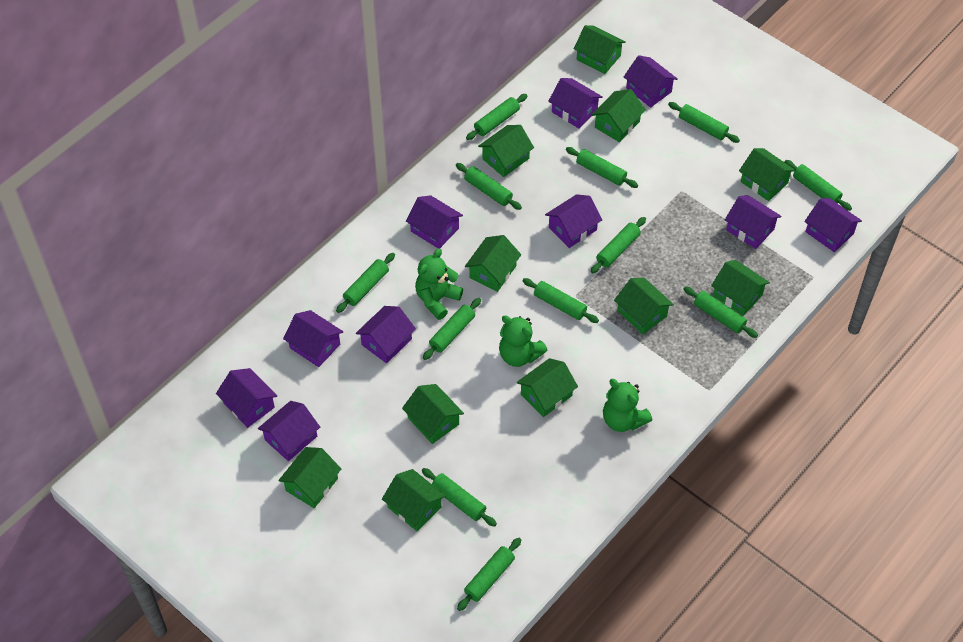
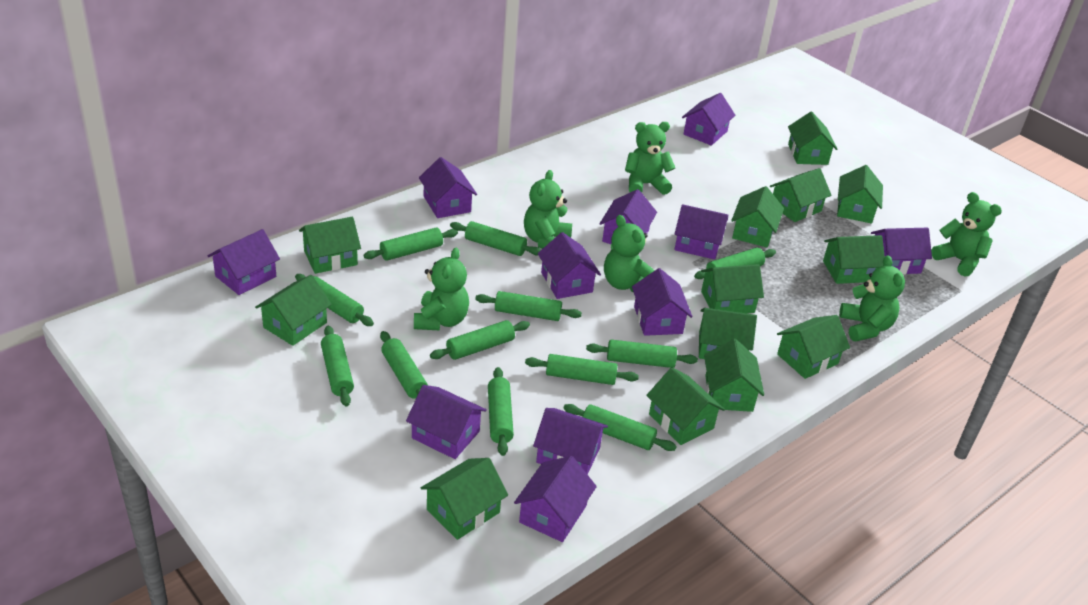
green house: [278,447,341,508] [382,469,446,532] [402,384,464,444] [465,235,521,292] [478,125,534,177] [517,358,578,417] [574,25,626,74] [592,89,646,142] [614,278,674,334] [711,260,770,316] [739,148,795,201] = 11 -> [255,275,332,346] [299,217,361,274] [421,458,508,540] [646,367,725,445] [699,308,757,359] [701,264,764,314] [704,339,764,412] [731,186,784,247] [770,168,832,222] [777,315,850,379] [788,112,837,165] [823,235,885,284] [837,165,883,224] = 13
green teddy bear: [415,249,463,320] [499,315,548,367] [603,379,652,432] = 3 -> [414,248,469,330] [524,170,572,249] [604,215,655,292] [625,122,675,195] [839,255,905,341] [931,192,1002,276] = 6
purple house: [216,368,277,428] [258,401,320,461] [283,310,343,367] [356,306,416,363] [406,195,463,249] [545,194,602,248] [548,78,603,129] [624,55,678,108] [725,195,782,249] [804,198,862,252] = 10 -> [208,229,280,295] [406,385,487,459] [419,157,477,218] [514,456,597,542] [533,408,608,475] [538,232,601,299] [600,189,657,244] [632,268,693,336] [674,204,728,259] [682,93,735,146] [871,228,932,275] = 11

